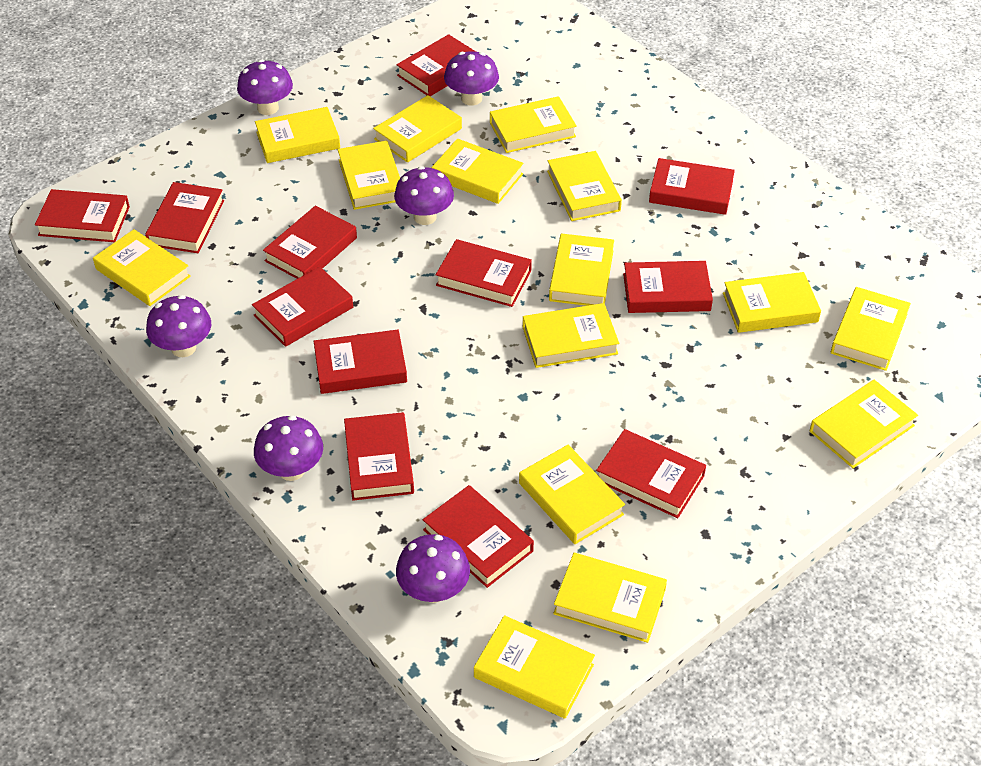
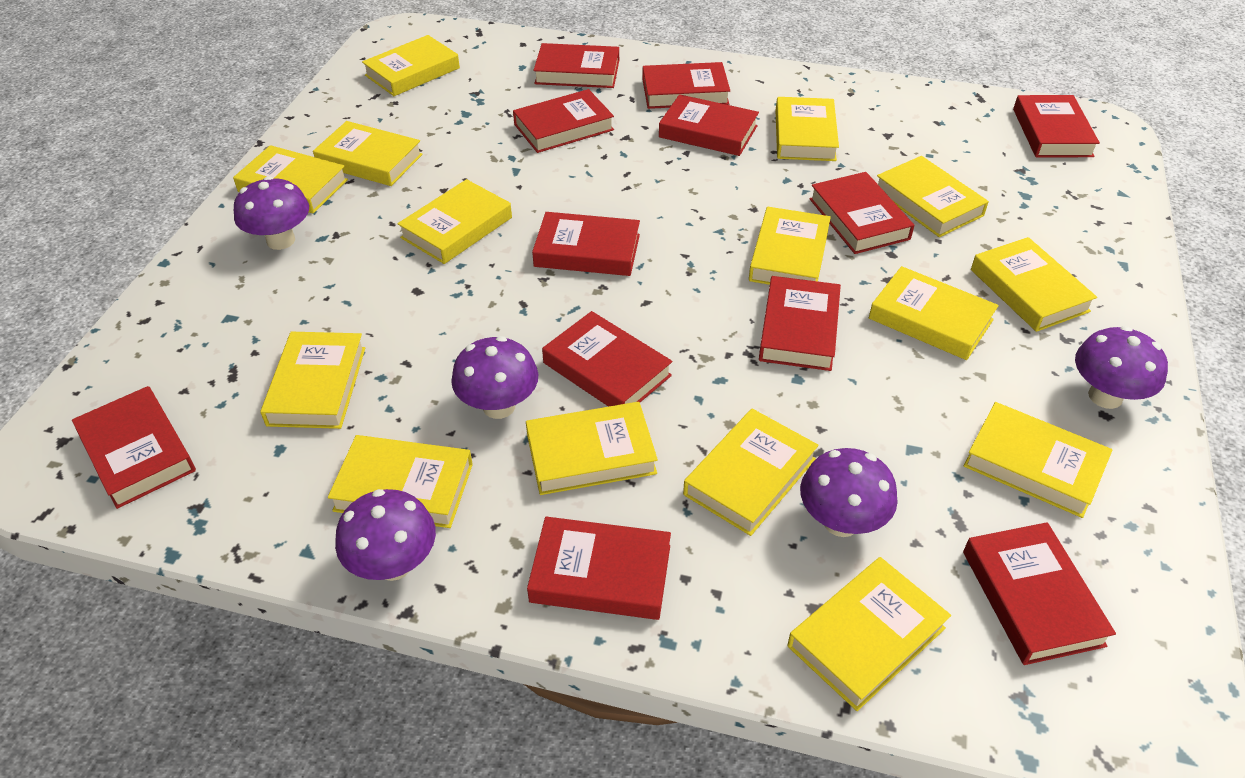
purple mushroom: [146,295,211,357] [237,59,293,115] [254,416,323,481] [394,166,454,225] [396,534,470,603] [444,51,499,106] = 6 -> [234,176,309,250] [335,489,436,581] [451,336,538,419] [800,448,898,537] [1075,326,1168,409] = 5

